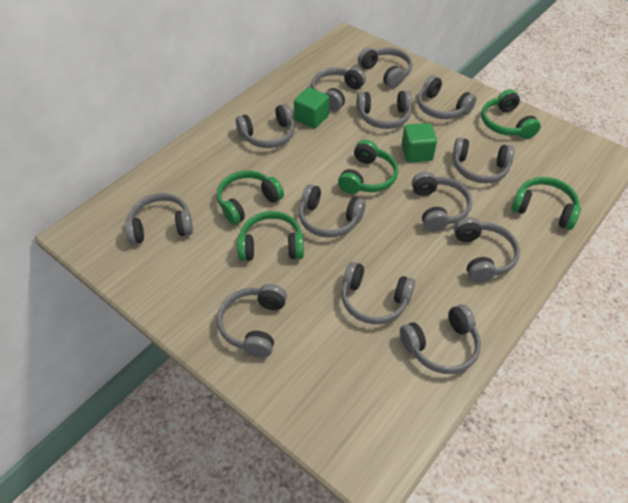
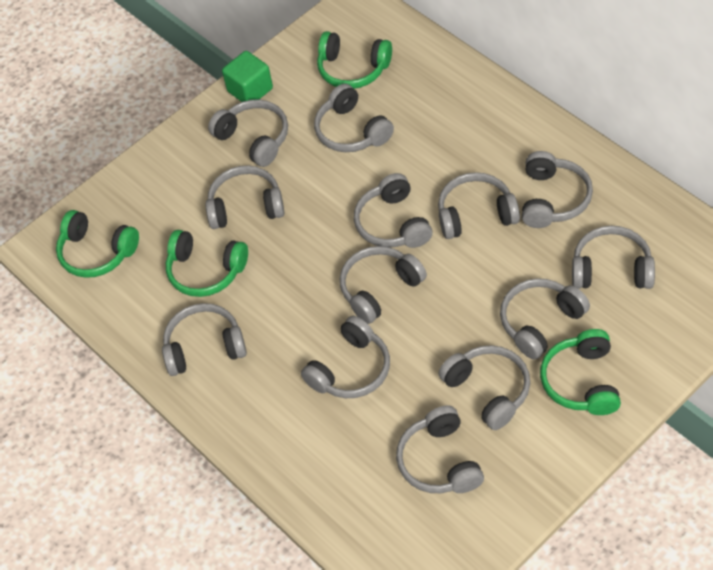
green cube: [294,87,329,129] [402,123,437,162] = 2 -> [222,51,273,102] = 1
green headphones: [217,171,284,225] [237,211,304,261] [338,140,398,194] [481,89,541,139] [511,177,581,230] = 5 -> [56,210,139,278] [166,230,248,297] [317,31,392,89] [540,329,621,415] = 4

